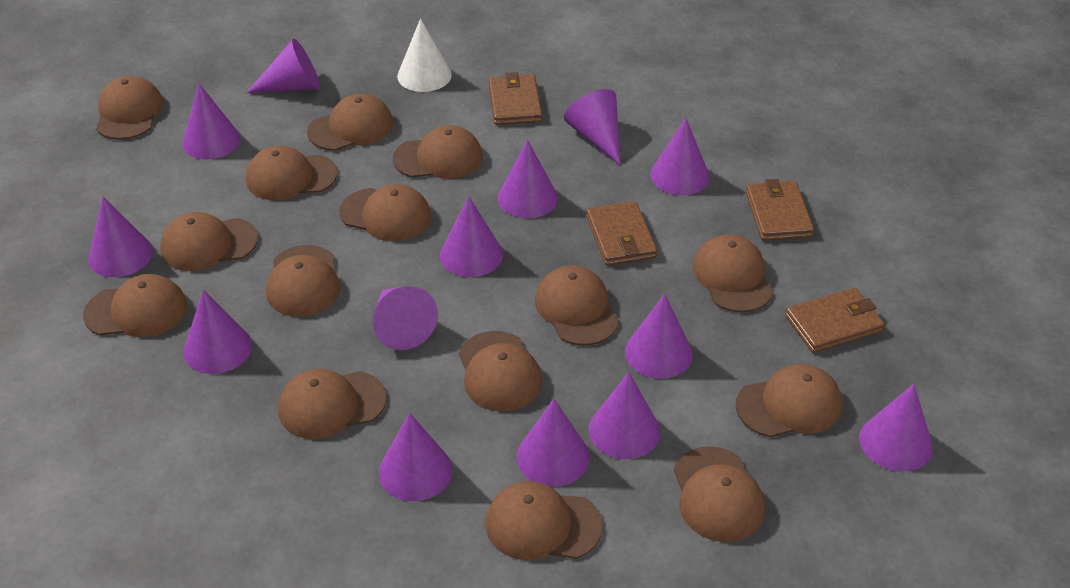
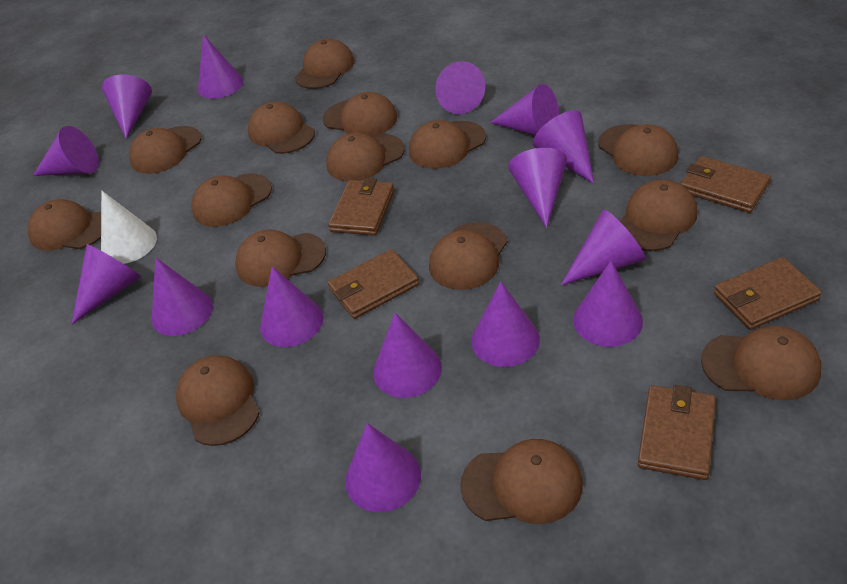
brown wallet: [488,72,542,125] [586,201,657,266] [746,179,814,241] [785,288,885,353] = 4 -> [328,178,394,235] [328,249,419,319] [638,385,716,480] [680,156,771,213] [714,257,822,330] = 5
purple cone: [88,197,153,277] [182,84,241,159] [184,290,252,374] [246,38,320,93] [373,286,438,350] [379,413,453,501] [440,196,503,277] [498,139,558,218] [517,399,590,487] [564,89,620,165] [589,372,660,459] [625,294,693,379] [650,118,710,195] [859,384,933,472] = 14 -> [33,126,99,176] [72,244,141,324] [102,75,152,139] [152,257,213,336] [198,34,243,99] [260,266,323,347] [345,423,421,512] [373,313,442,398] [436,61,485,114] [471,281,540,367] [490,84,560,136] [508,148,567,228] [533,110,594,184] [561,210,646,285] [573,261,643,347] = 15

